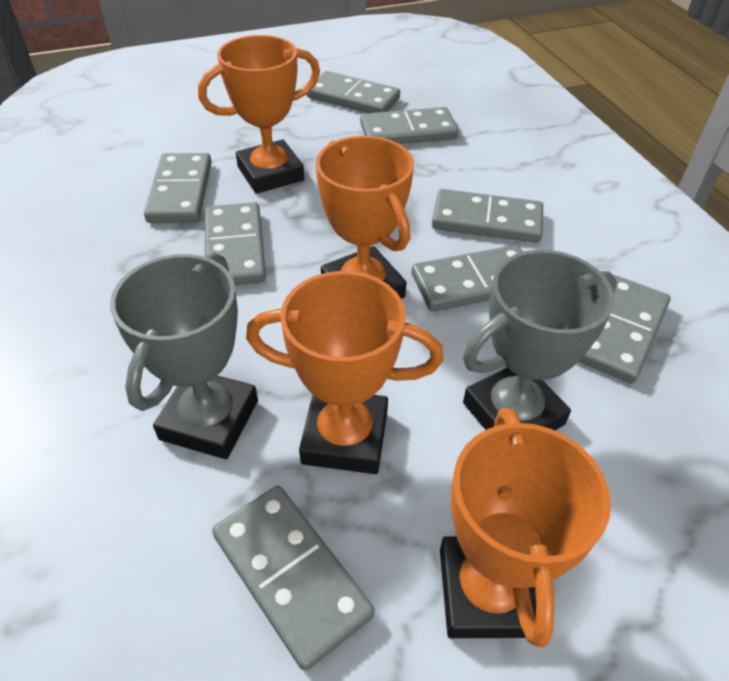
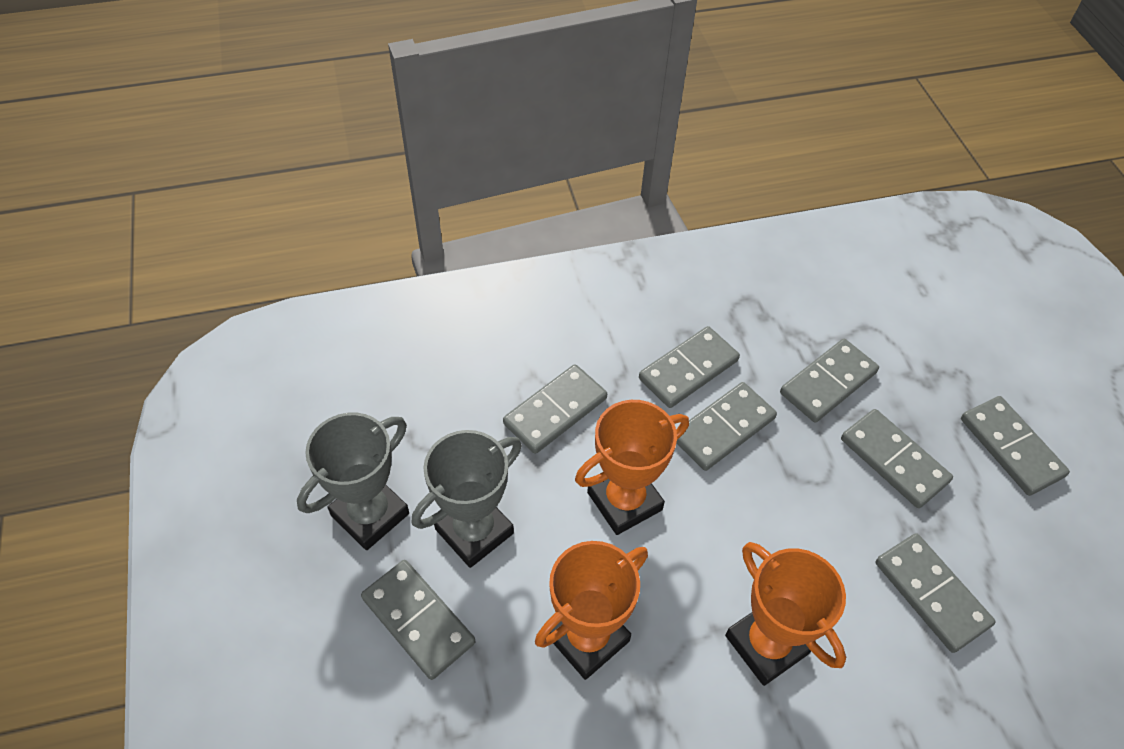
orange trophy: [198,35,320,194] [246,271,443,474] [316,136,414,299] [440,408,611,647] = 4 -> [535,541,648,680] [575,400,689,535] [725,542,846,686] = 3

